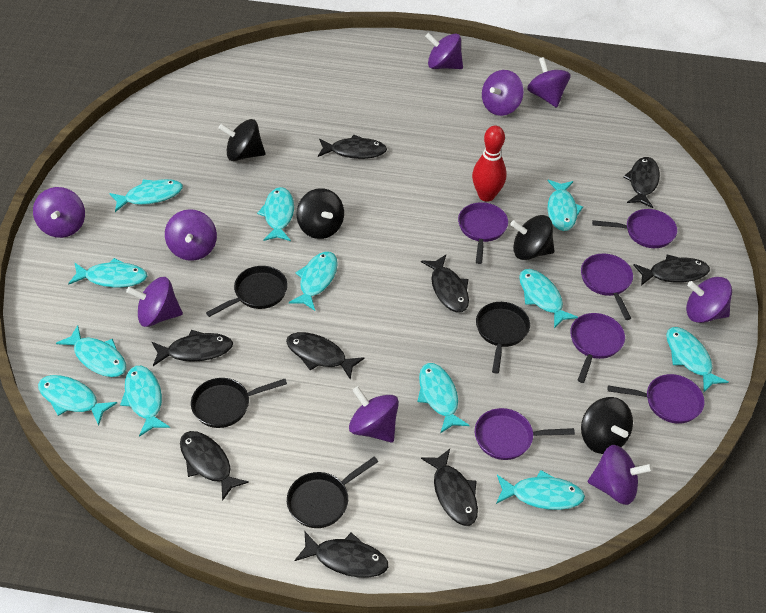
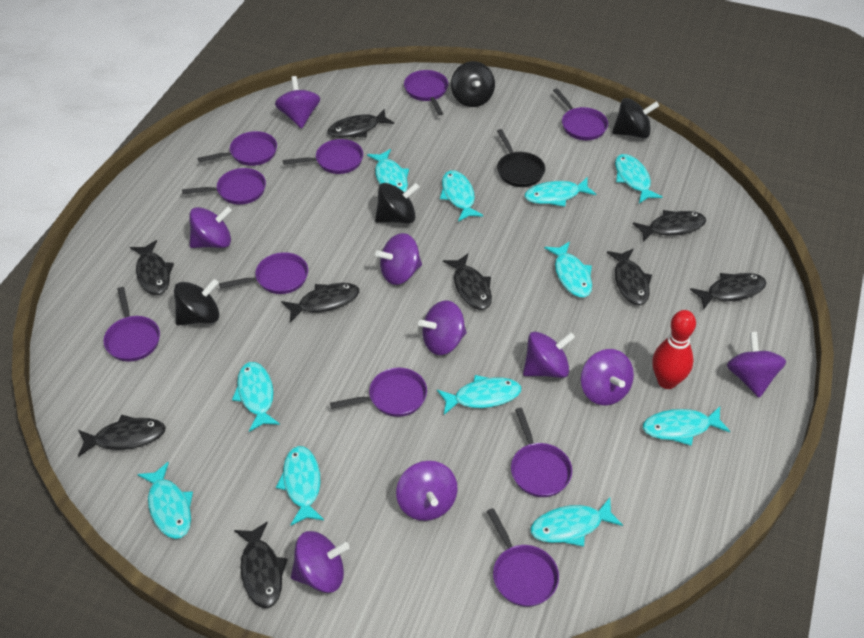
black pan: [191,378,287,428] [206,266,288,317] [287,457,378,528] [476,302,530,374] = 4 -> [497,129,545,187] = 1
purple pan: [458,202,508,264] [475,408,575,460] [570,313,625,383] [581,254,633,320] [592,209,677,248] [608,374,705,424] = 6 -> [103,287,160,362] [182,168,266,205] [198,131,277,166] [219,252,308,294] [283,139,363,174] [330,368,427,417] [404,70,448,115] [487,508,559,607] [511,408,572,497] [553,88,608,140] = 10
turquoise fish: [38,375,117,426] [56,325,126,377] [68,258,147,288] [109,179,183,212] [120,366,170,437] [257,187,294,241] [289,251,338,311] [418,363,470,434] [496,470,585,510] [519,269,578,328] [547,180,583,231] [666,327,729,392] = 12 -> [137,462,193,539] [232,362,280,432] [276,446,324,525] [367,149,409,193] [437,375,521,415] [440,170,484,222] [525,178,596,207] [530,497,623,547] [544,241,592,297] [615,154,663,203] [643,407,730,446] = 11

